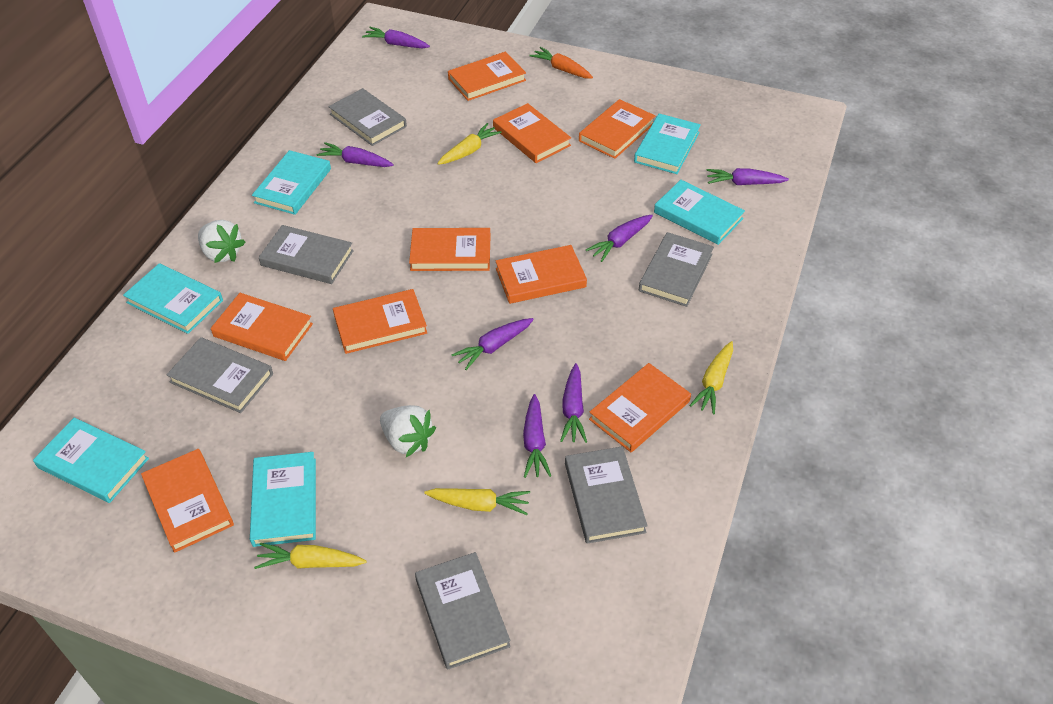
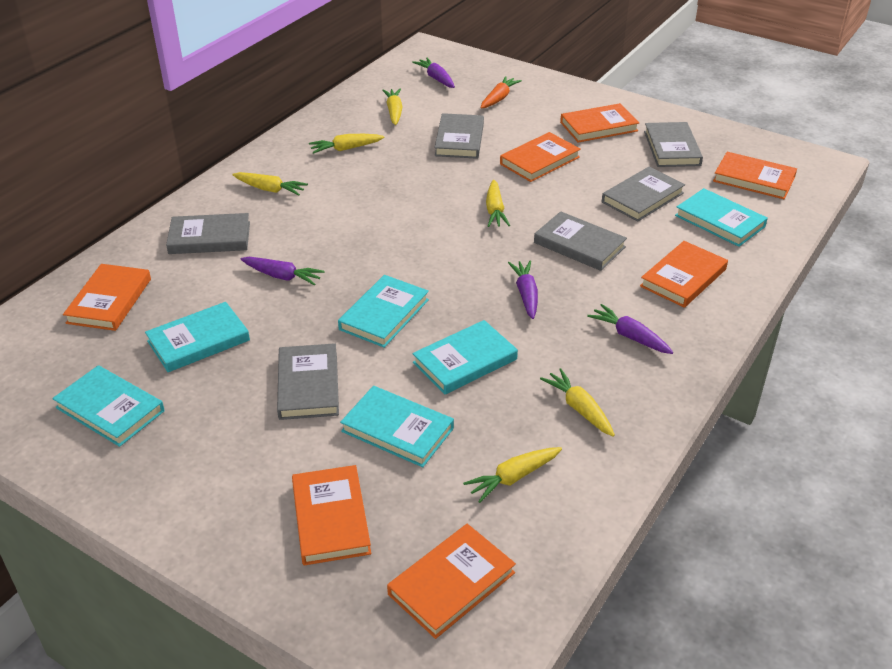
orange book: [141,449,234,553] [211,293,313,361] [333,289,427,354] [409,228,490,271] [448,52,526,101] [493,103,571,163] [496,245,587,304] [579,99,655,159] [589,363,691,452] = 9 -> [63,264,151,331] [292,465,371,565] [387,524,516,639] [500,132,581,182] [560,103,639,143] [640,241,728,308] [713,152,797,199] = 7
purple carrot: [316,142,394,167] [362,27,430,49] [451,318,534,370] [523,394,551,478] [560,363,587,443] [586,215,653,262] [706,168,789,185] = 7 -> [240,257,325,286] [412,58,455,88] [508,260,538,319] [587,304,673,354] = 4
white strawberry: [198,220,245,263] [380,405,436,457] = 2 -> none = 0
yellow carrot: [254,543,367,569] [424,488,530,515] [437,123,502,165] [689,341,733,414] = 4 -> [232,172,308,195] [309,134,385,154] [382,89,402,125] [463,447,562,503] [486,180,510,227] [540,368,615,437] = 6

